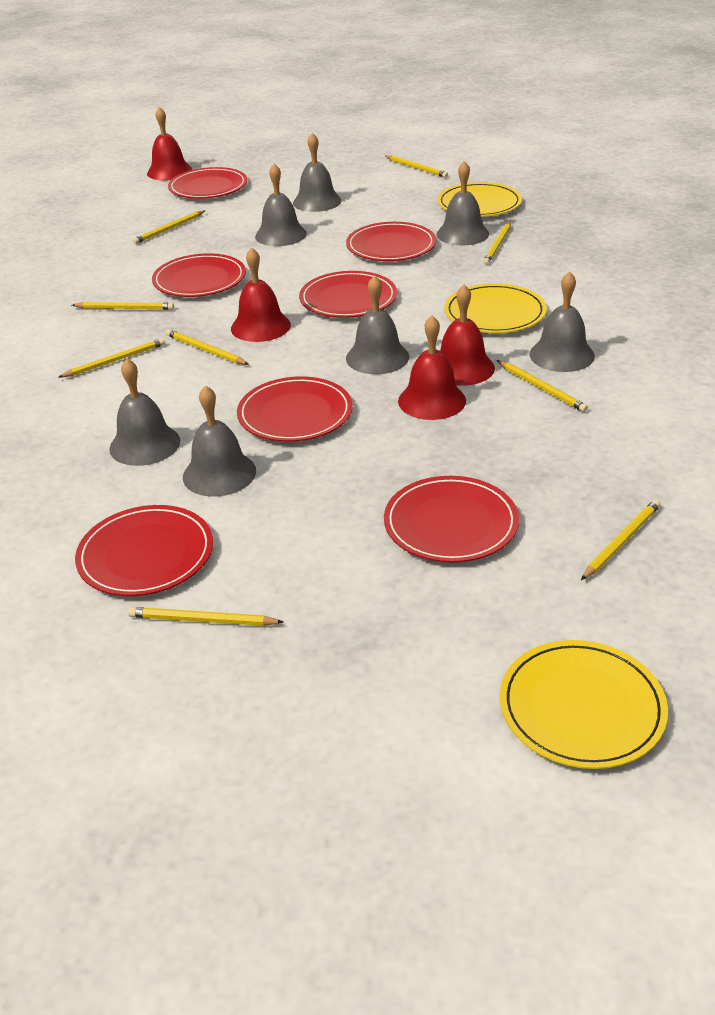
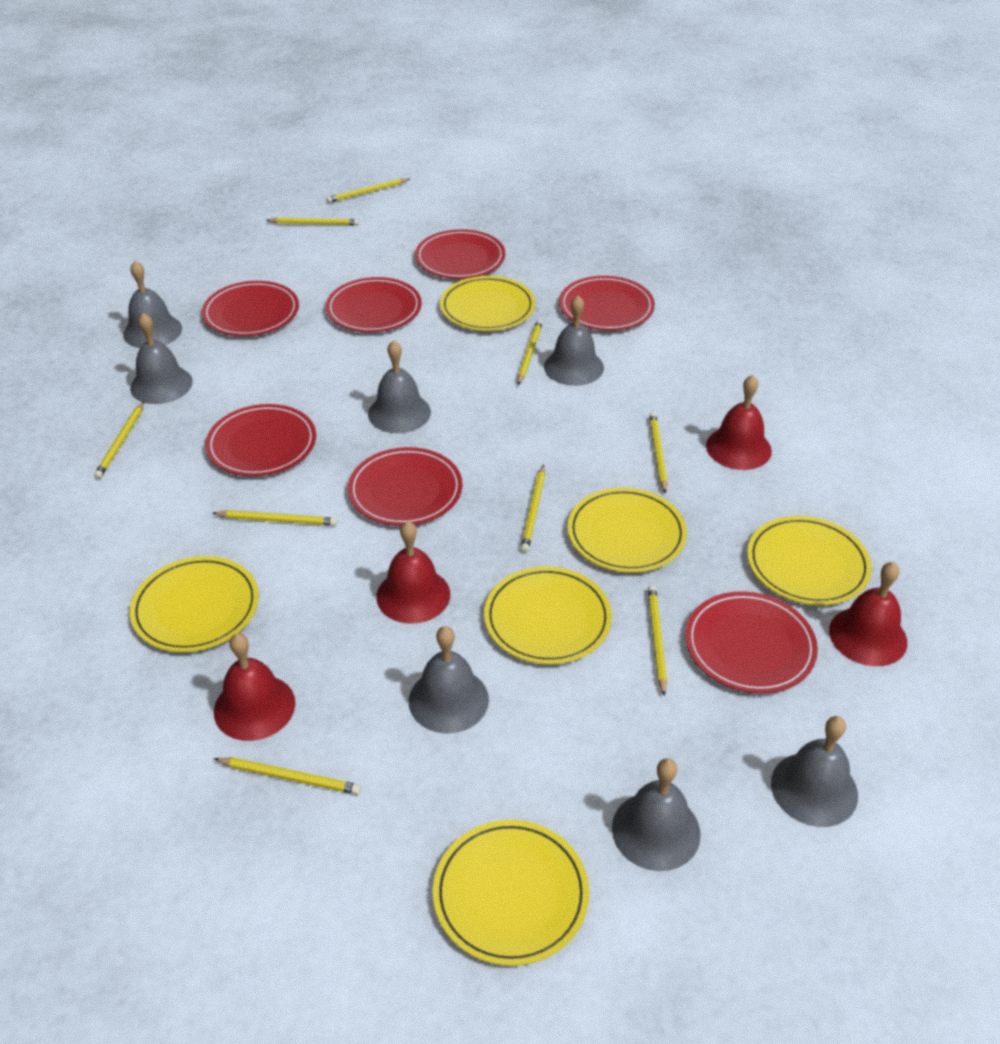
yellow plate: [437,182,522,217] [444,283,547,333] [500,640,668,769] = 3 -> [130,556,259,652] [433,820,589,966] [440,276,535,331] [484,567,612,664] [568,488,687,573] [747,516,872,605] = 6

